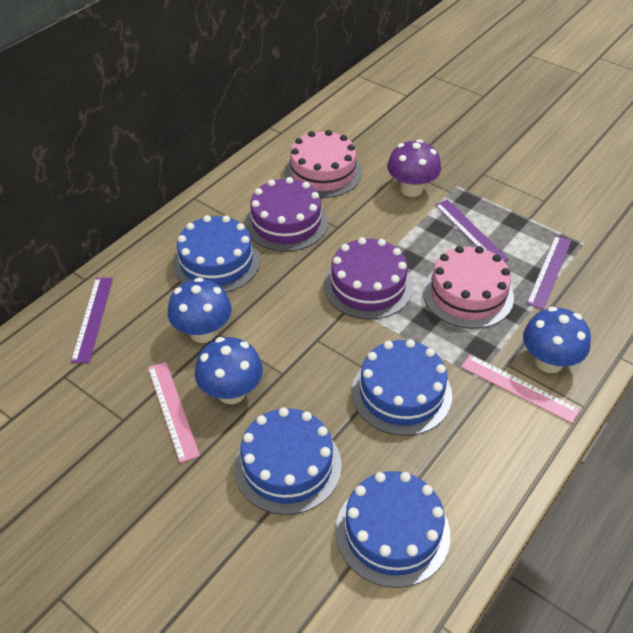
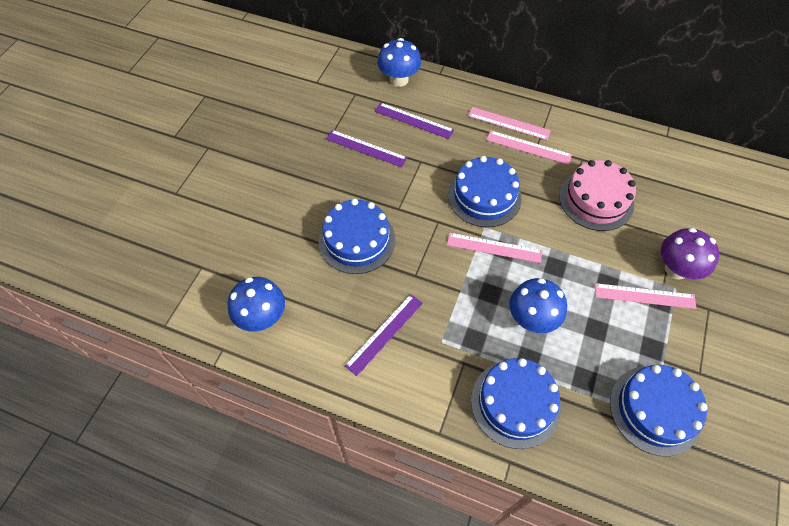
pink cake: [284,130,362,198] [423,246,514,329] = 2 -> [559,160,636,231] = 1
pink ruler: [148,362,200,463] [461,355,580,423] = 2 -> [447,233,542,263] [468,107,551,140] [487,130,572,165] [595,283,696,309] = 4
purple cake: [245,177,328,252] [324,237,413,319] = 2 -> none = 0

